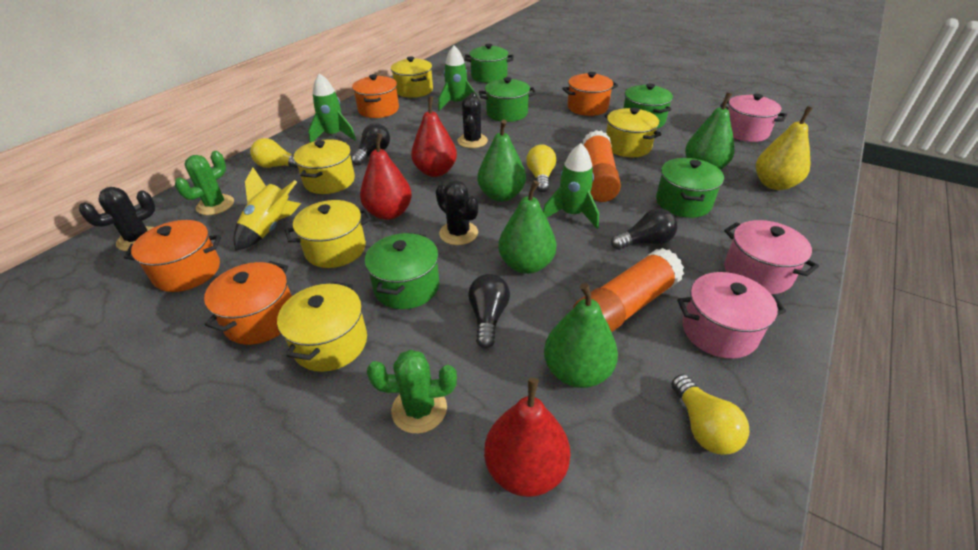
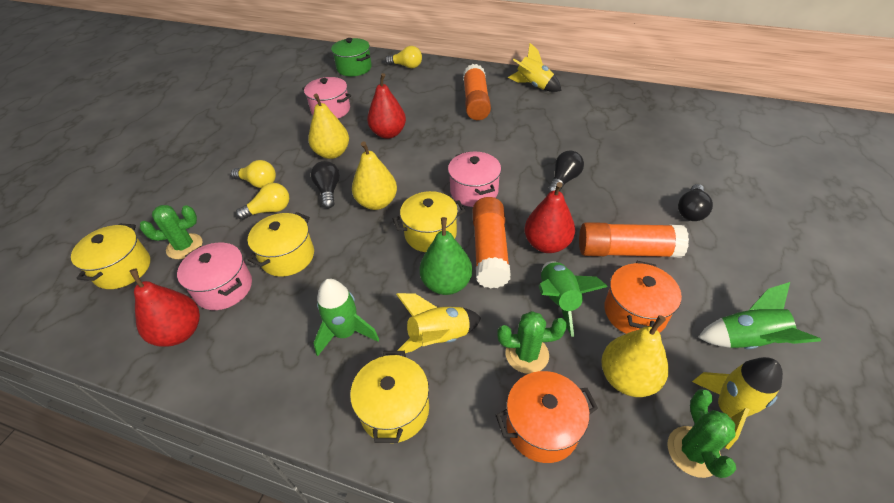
black cactus: [79,187,155,251] [436,181,478,245] [458,92,488,148] = 3 -> none = 0
green cactus: [175,151,234,215] [367,349,457,434] = 2 -> [140,205,203,259] [497,311,567,374] [667,389,736,478] = 3
green pear: [477,119,526,202] [498,180,557,274] [544,283,618,388] [685,93,734,170] = 4 -> [420,217,472,295] = 1
green pot: [365,233,439,309] [464,44,514,83] [479,77,536,122] [623,83,673,128] [656,158,724,218] = 5 -> [331,38,372,76] = 1
orange glue stick: [573,248,684,332] [582,130,621,202] = 2 -> [463,64,491,120] [473,197,511,289] [579,222,689,258] = 3
orange pot: [124,220,221,292] [204,261,292,345] [352,74,399,118] [562,72,618,116] = 4 -> [496,371,598,463] [604,261,682,334] = 2
yellow pear: [756,106,813,190] = 1 -> [308,94,349,159] [352,142,397,210] [601,315,669,397] = 3
yellow pot: [277,282,367,372] [285,200,372,268] [294,139,355,194] [391,57,433,98] [604,108,662,157] = 5 -> [71,224,150,289] [248,212,314,277] [350,351,429,443] [393,191,465,252] = 4
yellow rocket: [233,168,301,251] = 1 -> [396,293,481,353] [508,43,561,92] [692,357,783,449] = 3

